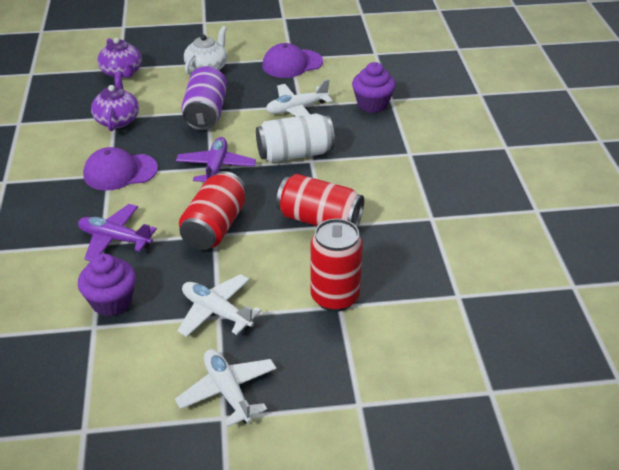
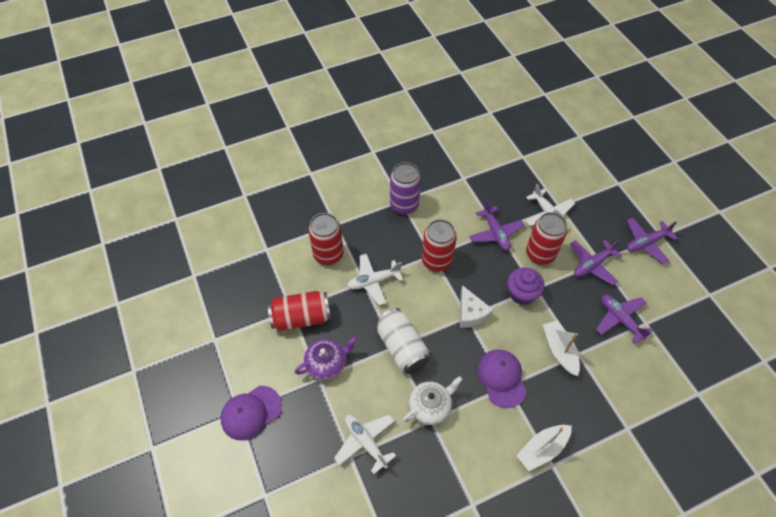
purple cupcake: [78,254,136,316] [352,62,396,113] = 2 -> [507,268,545,305] = 1
purple plane: [78,204,157,261] [176,137,256,182] = 2 -> [469,200,525,251] [570,240,622,285] [596,294,653,344] [627,217,677,264] = 4
purple teapot: [91,71,139,131] [98,38,142,79] = 2 -> [295,336,357,380] = 1
red can: [179,171,246,250] [276,174,364,227] [310,219,363,312] = 3 -> [268,291,331,331] [308,213,344,265] [422,219,457,272] [526,212,567,265] = 4
white boat: none = 0 -> [516,425,572,471] [543,320,580,376] = 2
white cheese: none = 0 -> [460,285,493,328] = 1

